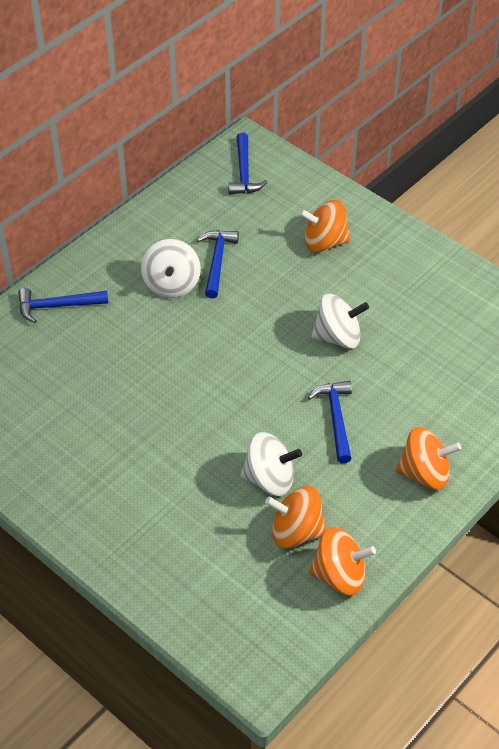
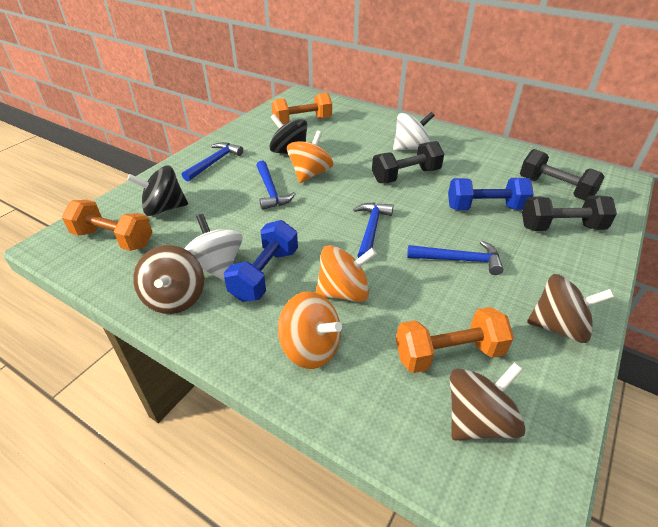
black dumbbell: none = 0 -> [372,141,444,183] [520,149,605,200] [522,195,617,231] = 3
black spinning top: none = 0 -> [127,166,188,216] [269,114,307,154] = 2
blue dumbbell: none = 0 -> [224,220,298,302] [448,178,534,210] = 2
brown spinning top: none = 0 -> [133,245,204,314] [450,363,526,440] [527,274,614,343] = 3
orange dumbbell: none = 0 -> [62,200,152,251] [271,92,332,124] [396,307,514,373] = 3
orange spinning top: [265,486,326,548] [299,200,351,253] [309,527,376,596] [396,427,461,490] = 4 -> [278,291,342,369] [287,131,333,183] [316,245,377,302] = 3
white spinning top: [141,239,201,298] [240,432,302,496] [311,294,369,349] = 3 -> [184,214,243,281] [393,112,435,151] = 2

